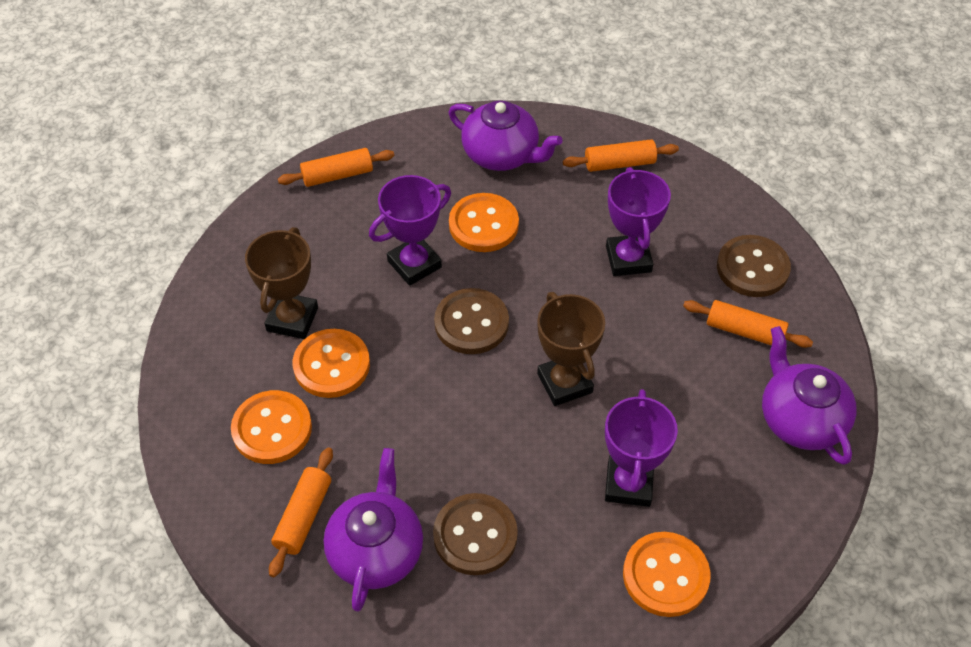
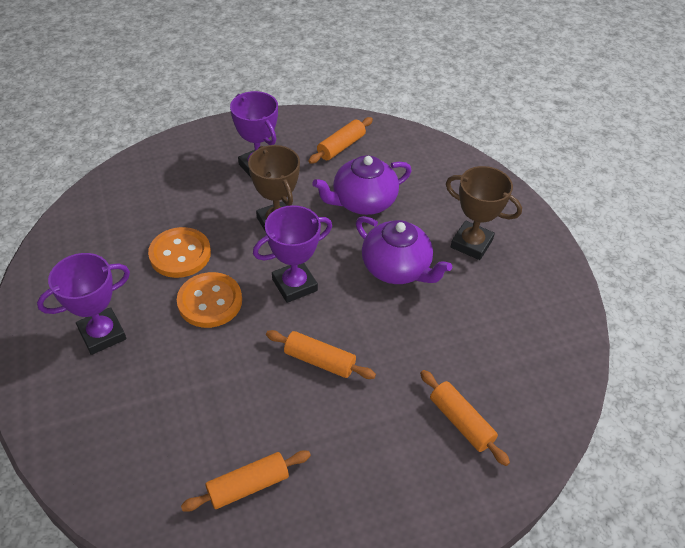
brown button: [433,493,518,575] [434,288,509,354] [717,235,791,297] = 3 -> none = 0
orange button: [231,390,312,464] [293,329,370,398] [449,193,519,252] [623,532,710,617] = 4 -> [148,227,211,278] [177,272,242,328] = 2
purple teapot: [324,448,423,612] [448,101,563,171] [762,326,857,465] = 3 -> [312,155,412,215] [356,216,452,284] = 2

